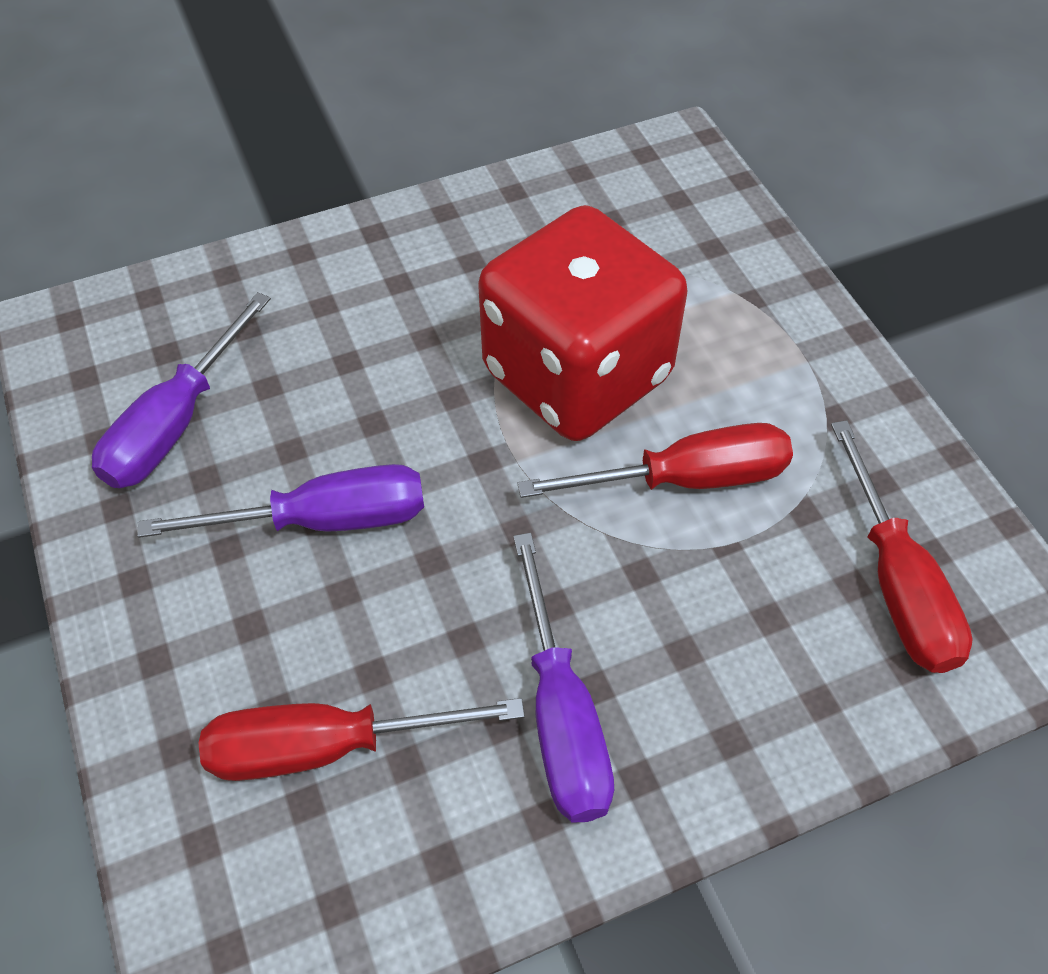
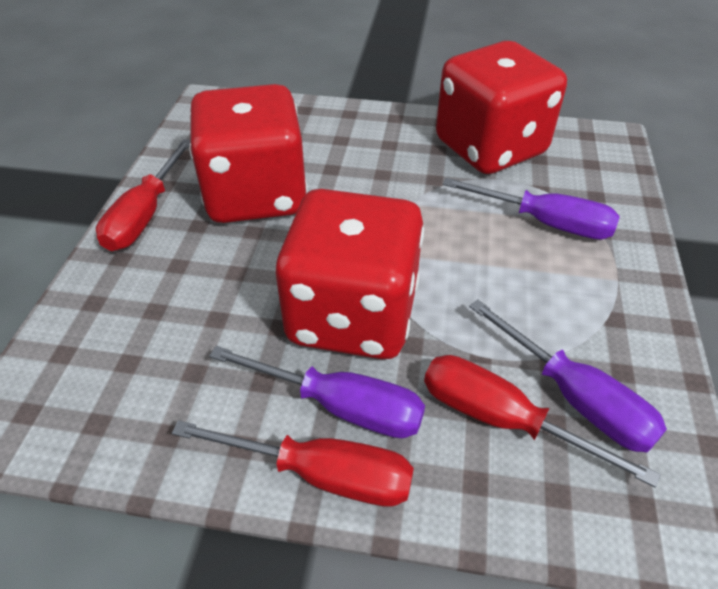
red dice: [478,205,688,441] = 1 -> [189,84,308,223] [275,189,424,359] [436,41,567,174] = 3

